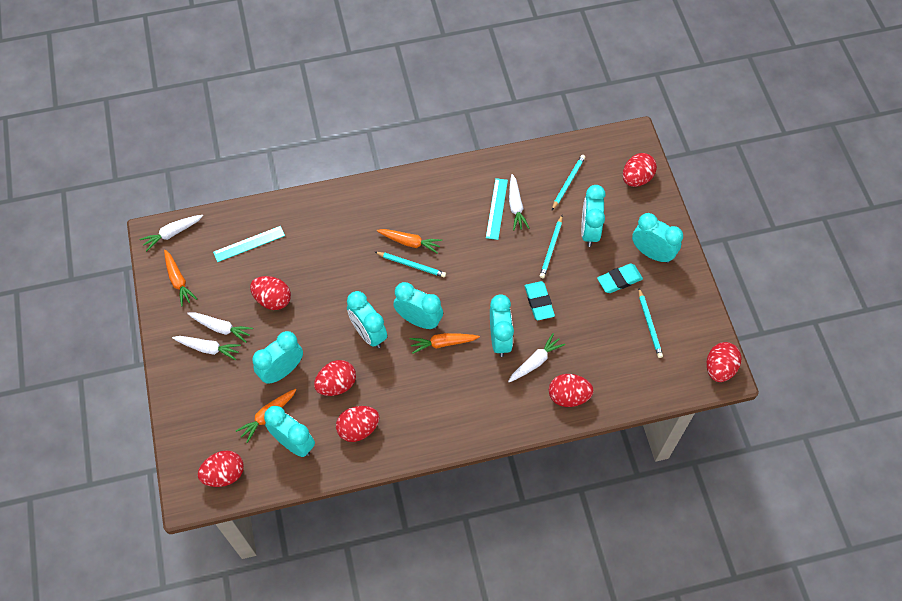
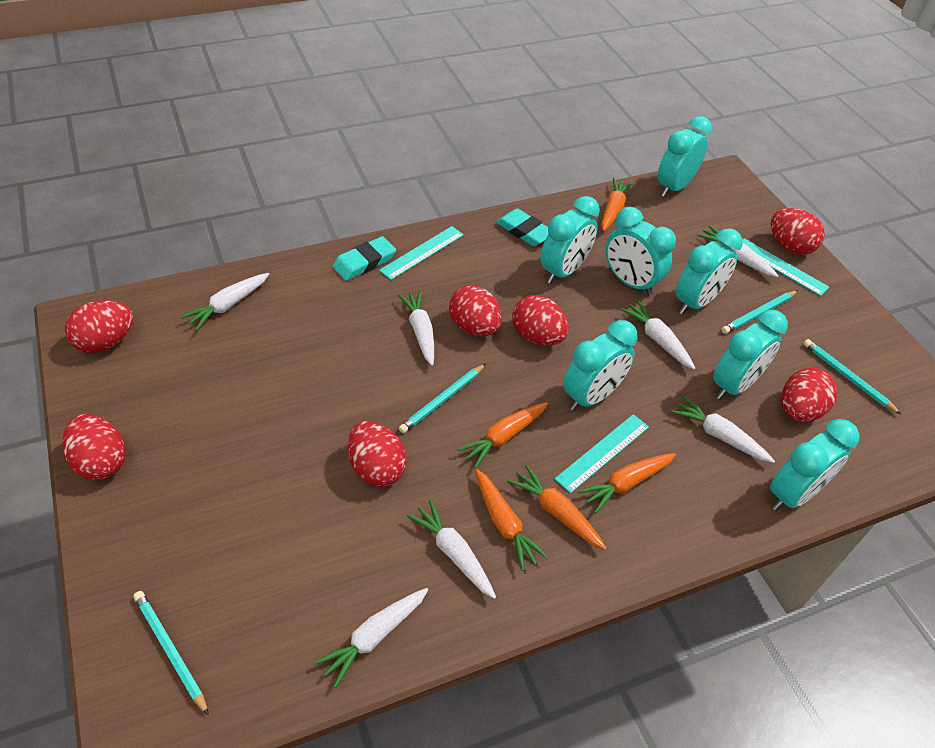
orange carrot: [164,250,197,306] [236,389,296,443] [377,229,442,254] [410,333,480,354] = 4 -> [457,402,548,468] [475,469,549,571] [507,464,606,550] [578,453,676,513] [601,177,633,231] = 5
turquoise ruler: [213,226,285,262] [486,178,508,240] = 2 -> [379,226,464,280] [555,414,649,493] [743,238,829,296] = 3
white carrot: [139,215,203,251] [172,336,241,360] [187,312,253,343] [508,333,565,382] [509,174,529,230] = 5 -> [181,273,269,331] [314,588,428,688] [398,290,434,366] [407,500,496,599] [620,300,695,369] [671,396,775,463] [697,225,778,277] = 7

